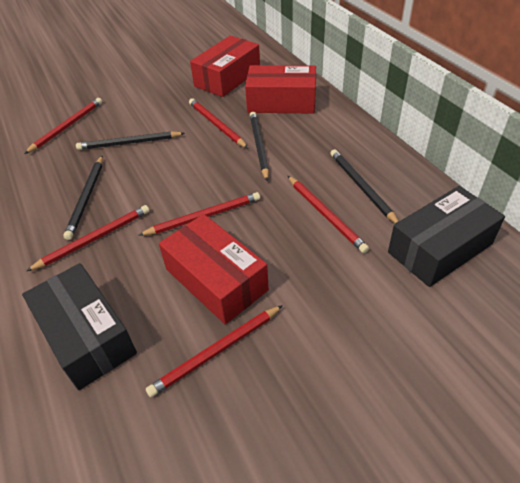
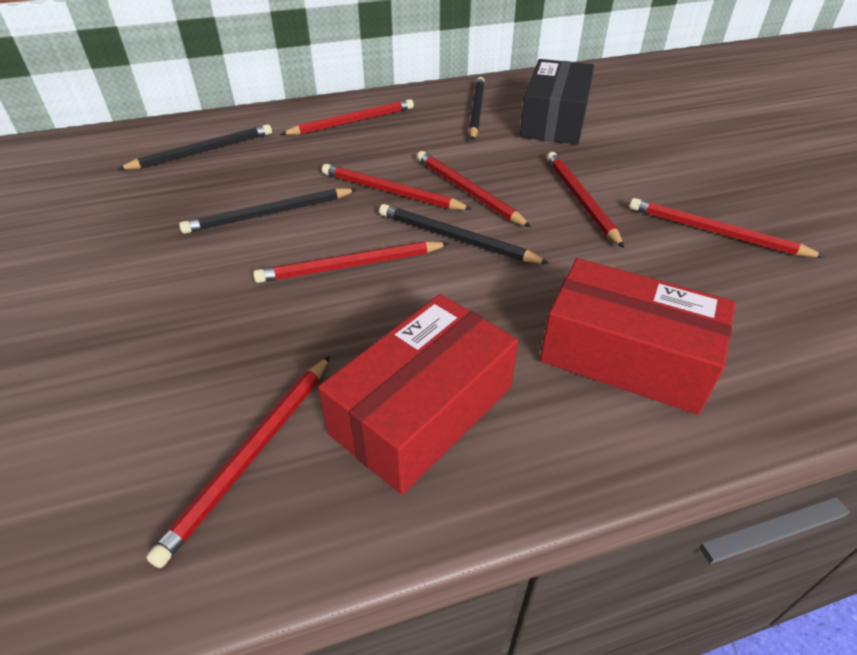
black box: [22,263,137,390] [388,186,505,287] = 2 -> [520,59,594,144] = 1
red box: [159,214,269,324] [190,36,260,97] [245,65,316,113] = 3 -> [318,294,518,495] [540,258,735,415] = 2
red pencil: [24,98,102,154] [27,205,149,271] [138,192,260,236] [146,305,283,398] [189,98,248,148] [288,176,369,253] = 6 -> [146,356,330,568] [253,241,449,283] [281,99,414,135] [322,164,472,210] [417,151,531,227] [547,152,624,248] [629,198,825,257] = 7

